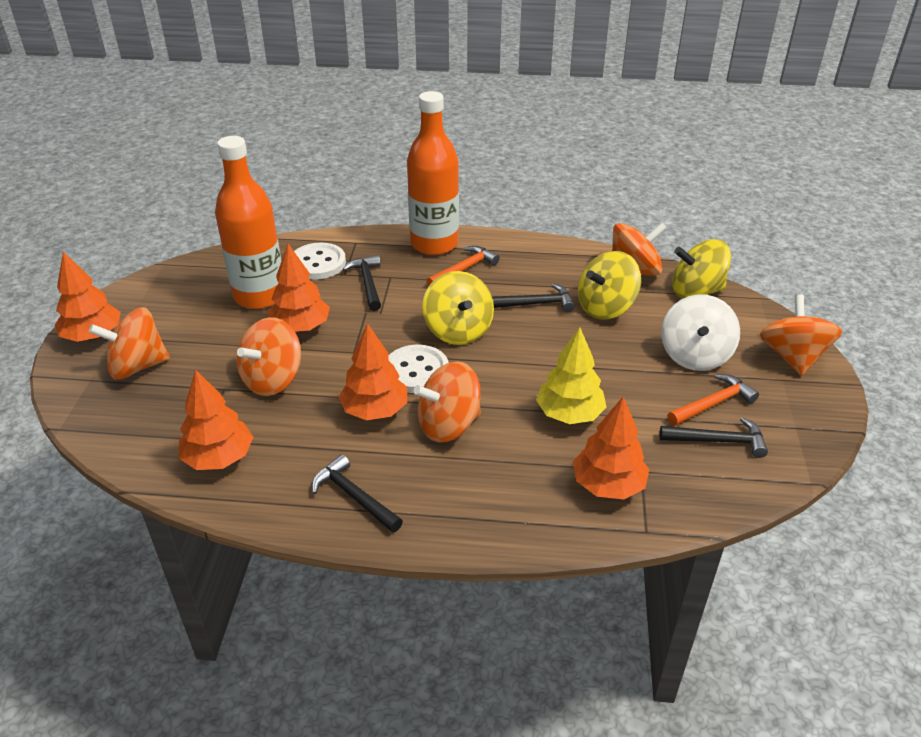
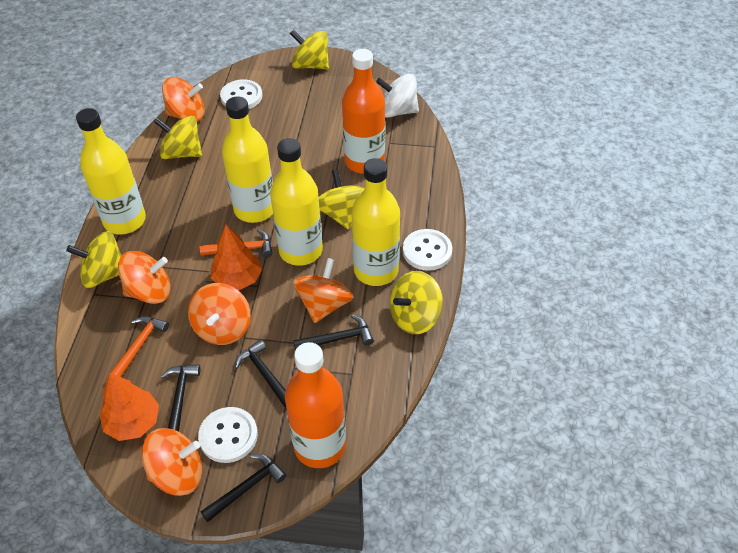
orange tree: [55,251,121,342] [179,370,253,470] [267,244,330,332] [339,323,407,420] [573,396,649,500] = 5 -> [100,373,159,441] [211,225,262,290] = 2
white button: [294,243,346,280] [388,345,449,393] = 2 -> [198,407,258,463] [220,79,263,109] [403,229,452,271] = 3
yellow bottle: none = 0 -> [76,108,146,234] [222,96,273,223] [270,138,323,266] [351,158,400,286] = 4
yellow spinning top: [422,271,494,345] [578,251,641,320] [672,239,731,299] = 3 -> [66,231,122,288] [154,116,202,159] [290,30,329,69] [319,169,365,230] [390,271,443,334] = 5
yellow tree: [536,327,607,424] = 1 -> none = 0

